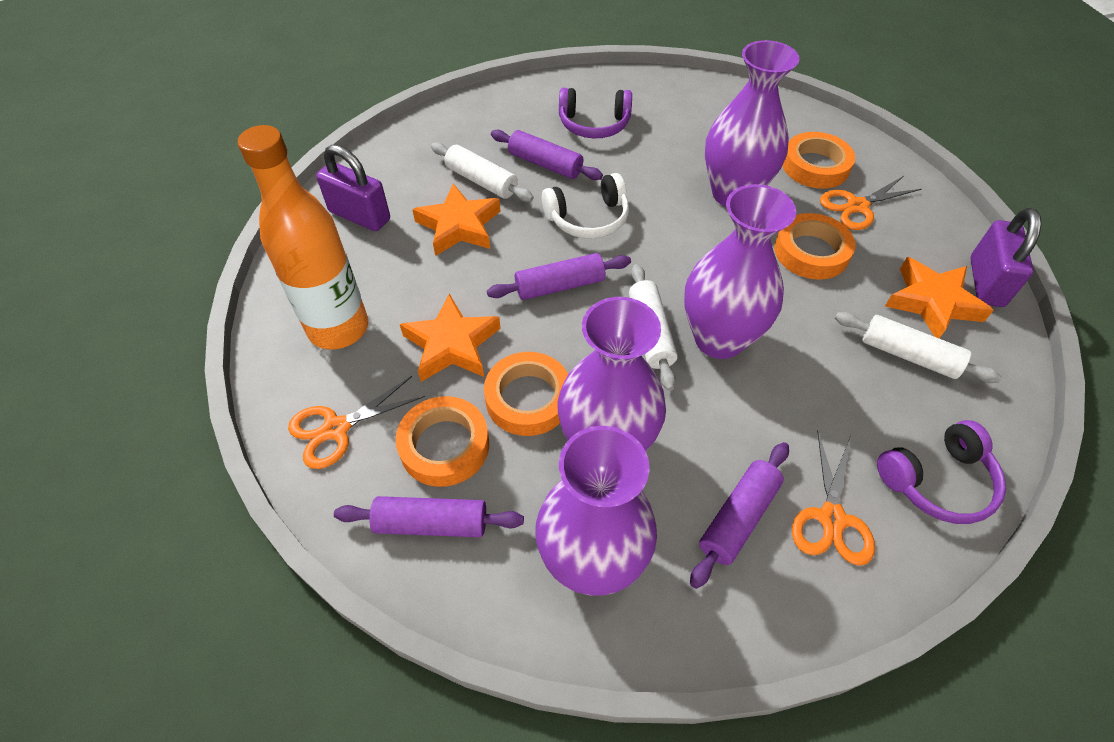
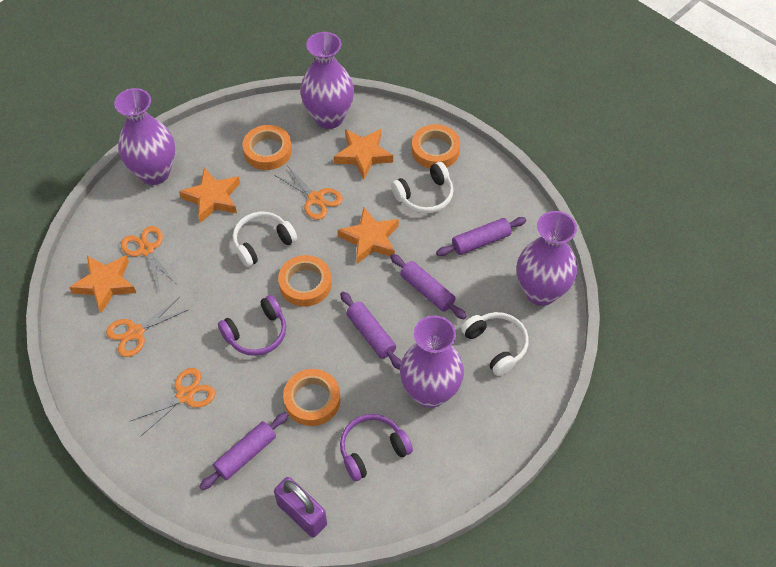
orange bottle: [238,125,368,349] = 1 -> none = 0
orange scissors: [288,376,425,469] [792,431,875,566] [820,176,921,230] = 3 -> [106,297,189,357] [121,226,176,289] [131,368,215,436] [274,165,343,220] = 4
orange star: [400,294,501,382] [412,184,500,256] [885,257,994,338] = 3 -> [69,255,136,313] [179,168,240,223] [334,129,393,179] [338,207,399,264] = 4
purple padlock: [316,144,390,231] [970,208,1042,307] = 2 -> [274,477,327,537] = 1
white headphones: [542,173,629,239] = 1 -> [233,211,297,267] [391,162,454,214] [461,312,529,376] = 3
white rolling pin: [431,142,534,202] [629,264,678,391] [835,312,1002,383] = 3 -> none = 0

